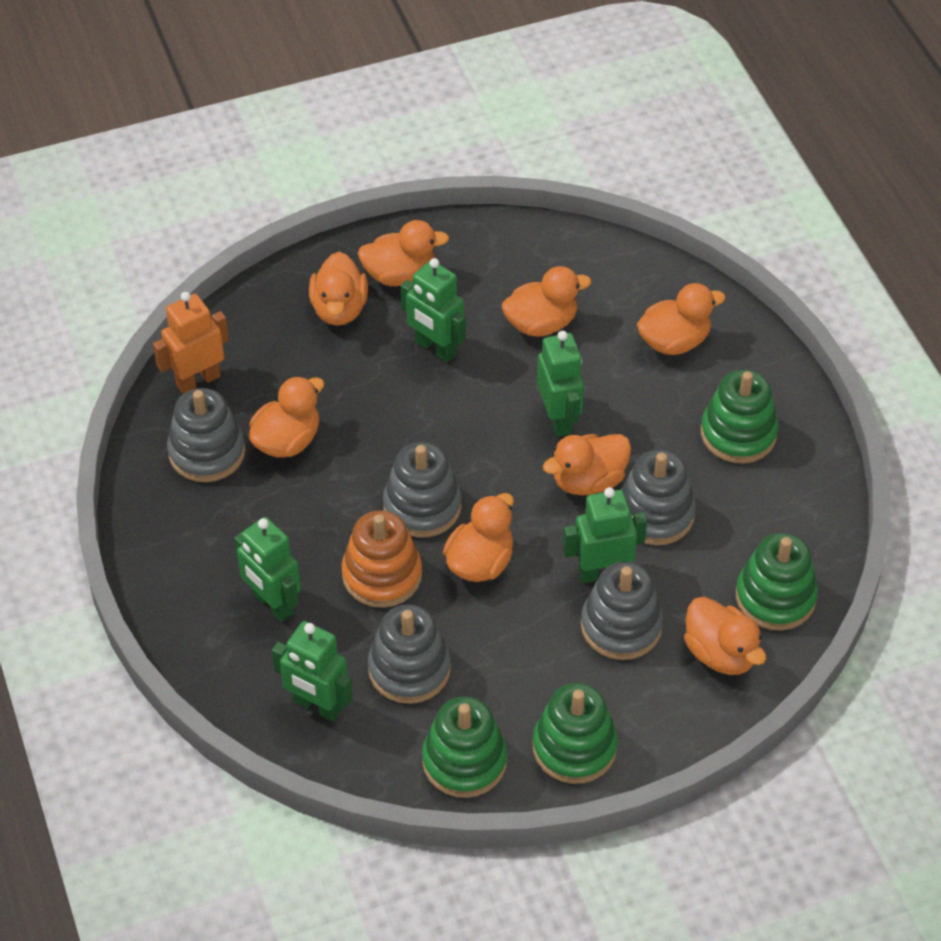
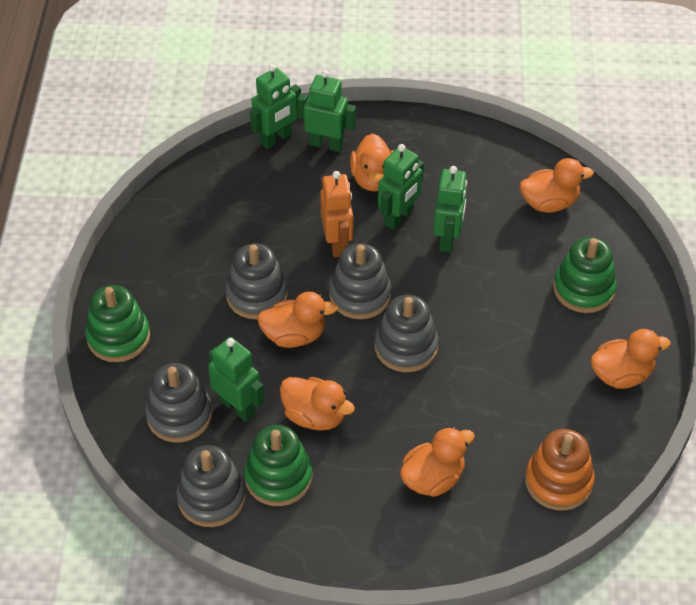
green stacking toy: [422,697,507,798] [532,683,618,784] [701,370,778,463] [736,533,818,631] = 4 -> [85,285,150,362] [244,425,313,506] [553,237,617,313] = 3
orange duck: [248,376,324,457] [309,252,368,326] [358,220,449,286] [443,493,514,582] [502,266,591,337] [543,434,631,495] [637,283,726,355] [684,597,766,675] = 8 -> [257,292,338,348] [280,377,355,431] [350,133,393,192] [400,427,475,497] [520,158,594,213] [590,329,671,389] = 6

